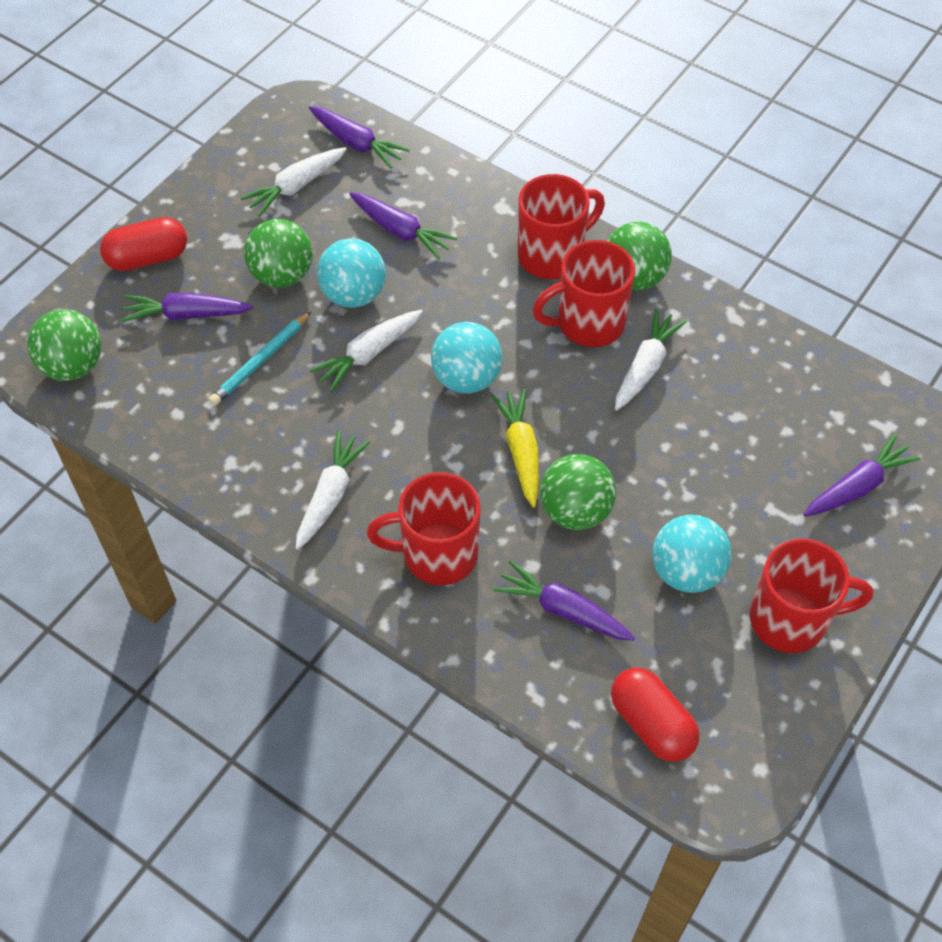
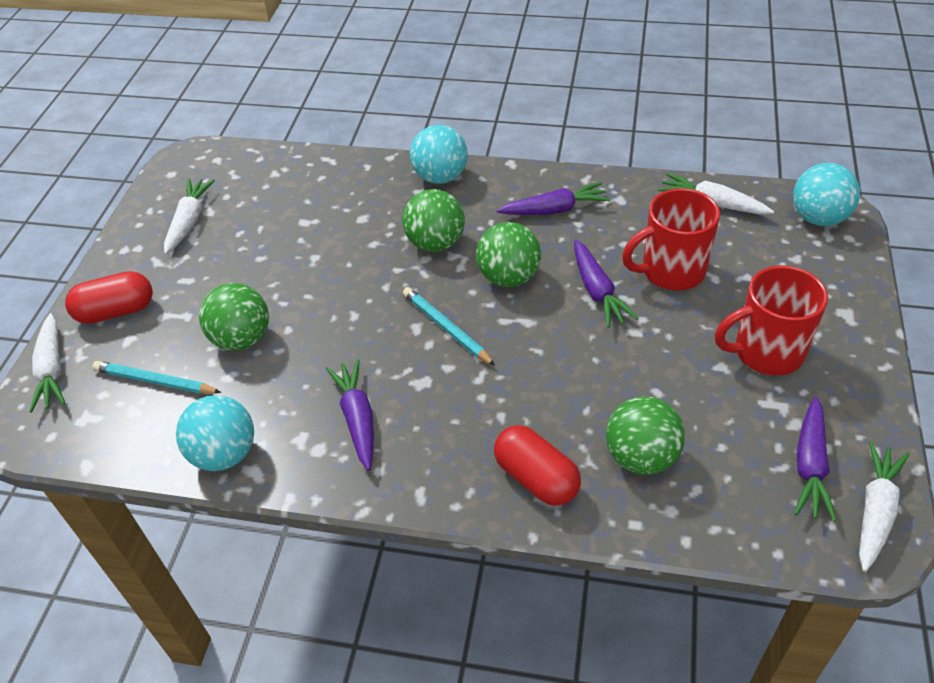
purple carrot: [121,292,253,323] [309,106,410,169] [349,192,457,259] [493,560,635,641] [803,434,921,517] = 5 -> [326,359,374,471] [496,182,610,215] [574,240,638,328] [794,397,837,522] = 4
red mug: [367,472,481,585] [518,174,605,279] [532,240,635,347] [750,538,874,653] = 4 -> [622,188,720,291] [715,265,828,376] = 2
turquoise pencil: [209,311,311,406] = 1 -> [92,361,221,394] [403,287,495,366] = 2
yellow carrot: [491,389,539,508] = 1 -> none = 0

